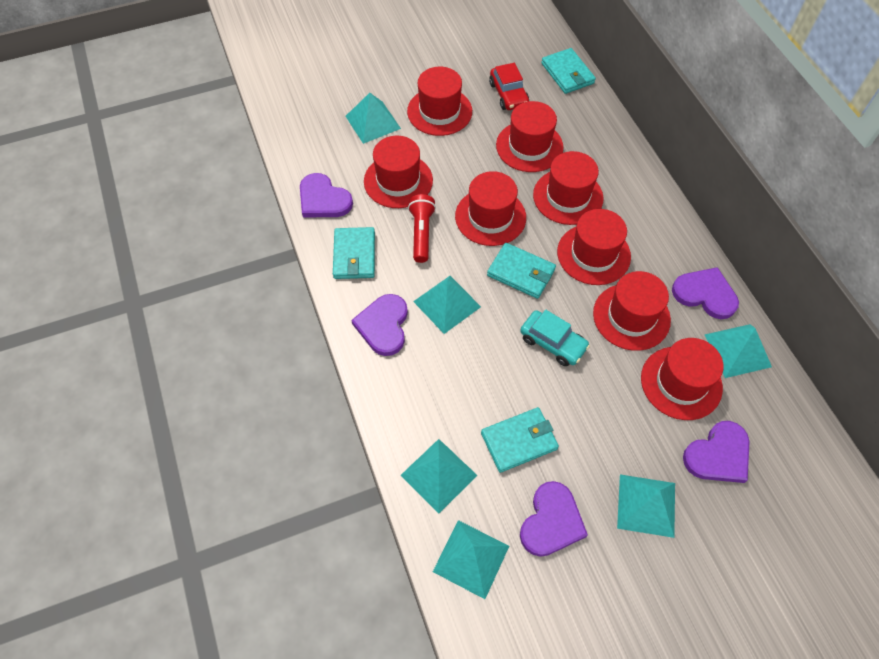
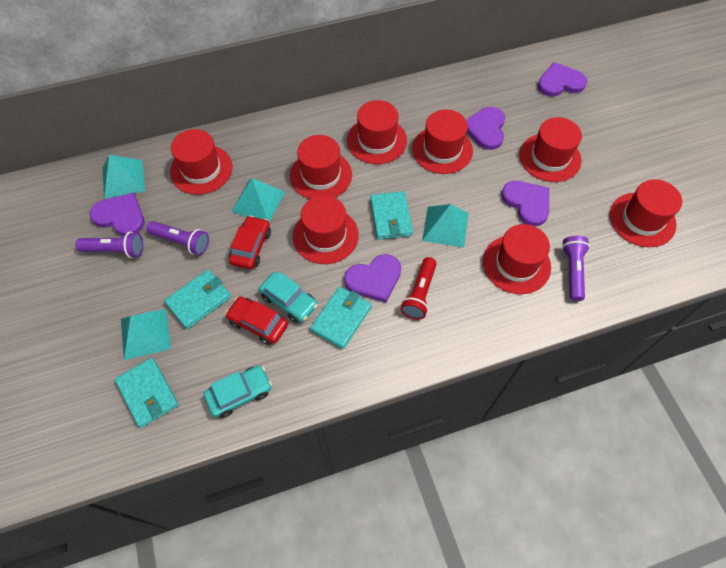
purple flashlight: none = 0 -> [75,232,143,258] [146,221,209,255] [562,236,590,301] = 3
red car: [489,63,529,110] = 1 -> [225,296,288,345] [229,216,271,269] = 2
turquoise car: [520,310,590,366] = 1 -> [204,365,272,418] [259,272,318,323] = 2
turquoise pyramid: [345,93,401,144] [400,439,477,513] [413,276,481,334] [433,520,509,599] [617,475,675,538] [705,324,772,378] = 6 -> [103,155,145,199] [121,309,171,360] [231,178,285,222] [422,204,468,248] = 4

